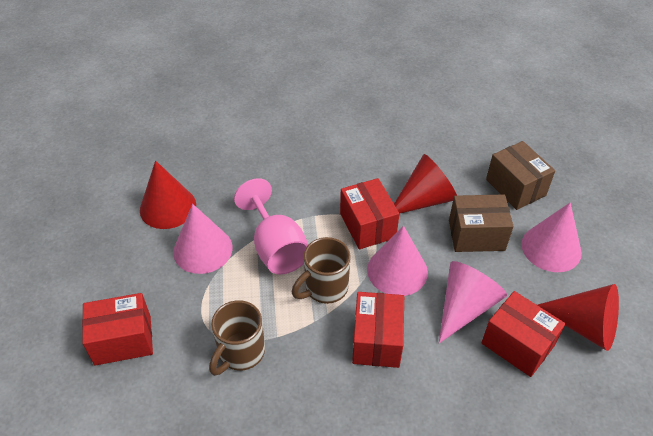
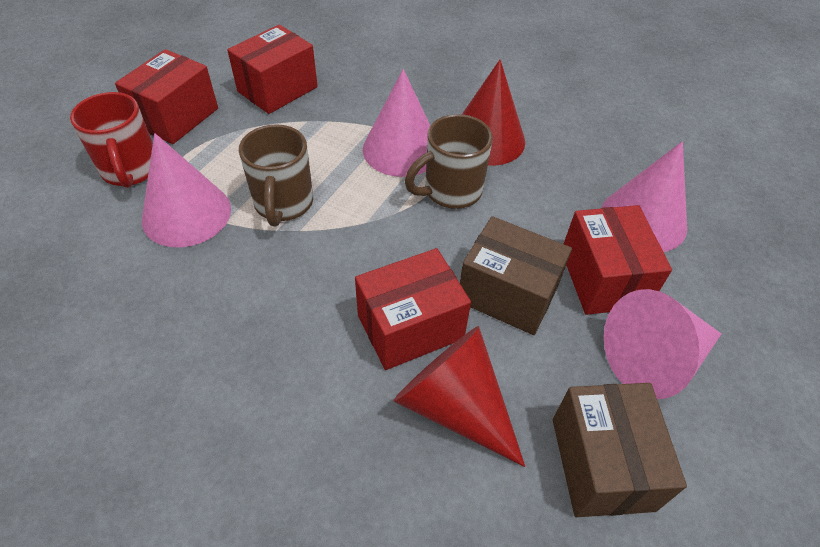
pink goblet: [234,178,308,275] = 1 -> none = 0
red cone: [140,161,196,229] [394,154,457,214] [538,284,619,351] = 3 -> [393,326,525,467] [462,59,525,166] = 2
red mug: none = 0 -> [70,92,153,188] = 1

